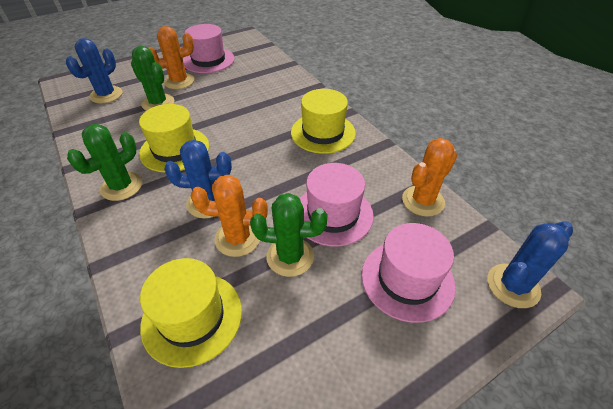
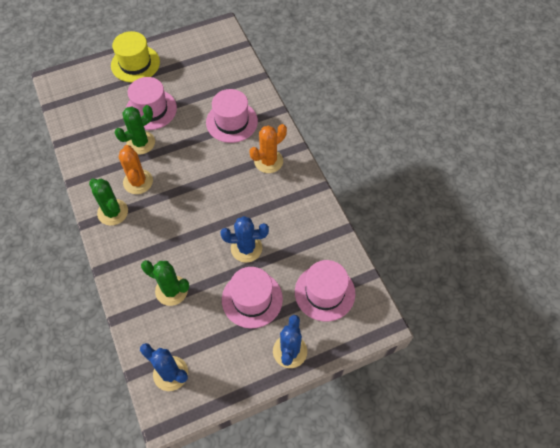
orange cactus: [148,26,194,89] [191,175,268,257] [402,138,457,217] = 3 -> [119,145,153,194] [250,124,287,173] = 2
pink hat: [183,24,234,73] [300,163,374,246] [361,223,456,323] = 3 -> [126,77,177,130] [206,89,258,143] [222,267,283,328] [295,260,355,321] = 4
yellow hat: [139,104,209,172] [140,258,242,368] [291,89,356,154] = 3 -> [111,31,160,82] = 1

